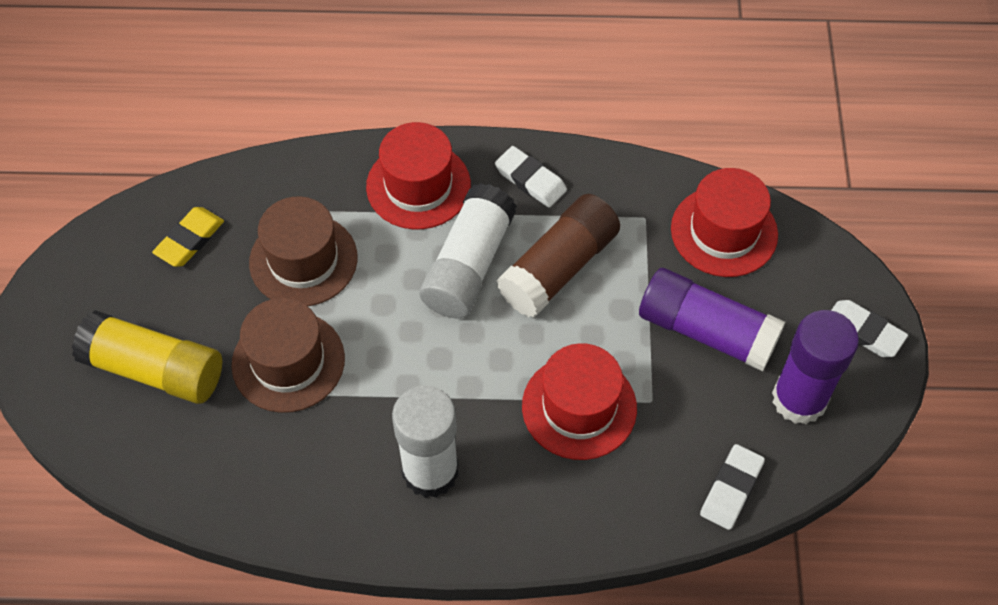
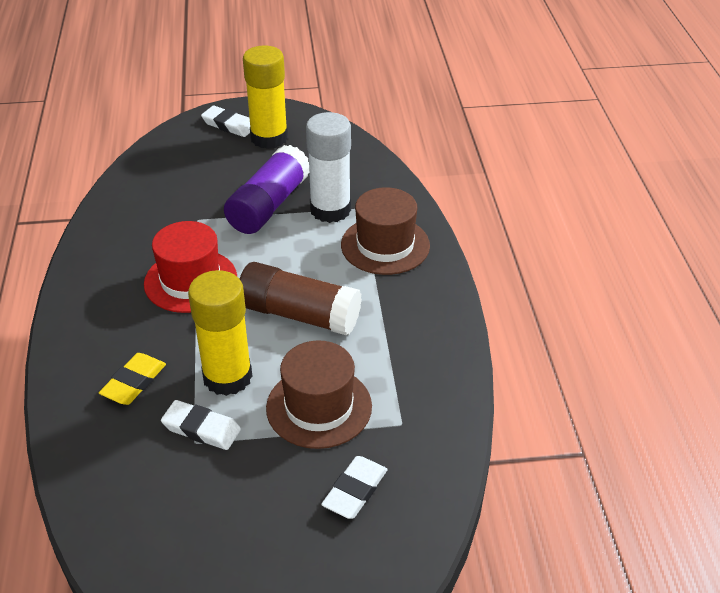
purple glue stick: [639,268,785,371] [772,310,859,425] = 2 -> [224,145,309,234] = 1
red hat: [366,122,471,229] [522,343,637,460] [671,168,778,277] = 3 -> [144,221,237,313] = 1
white glue stick: [392,385,459,498] [420,183,517,318] = 2 -> [306,112,351,223] = 1
yellow glue stick: [72,310,222,404] = 1 -> [188,270,253,396] [243,46,288,149] = 2

